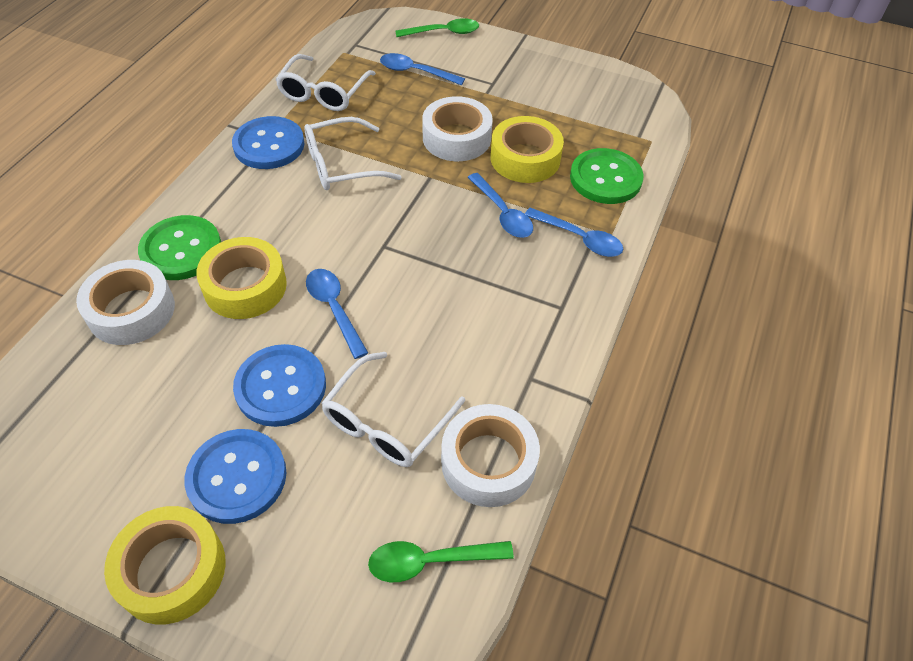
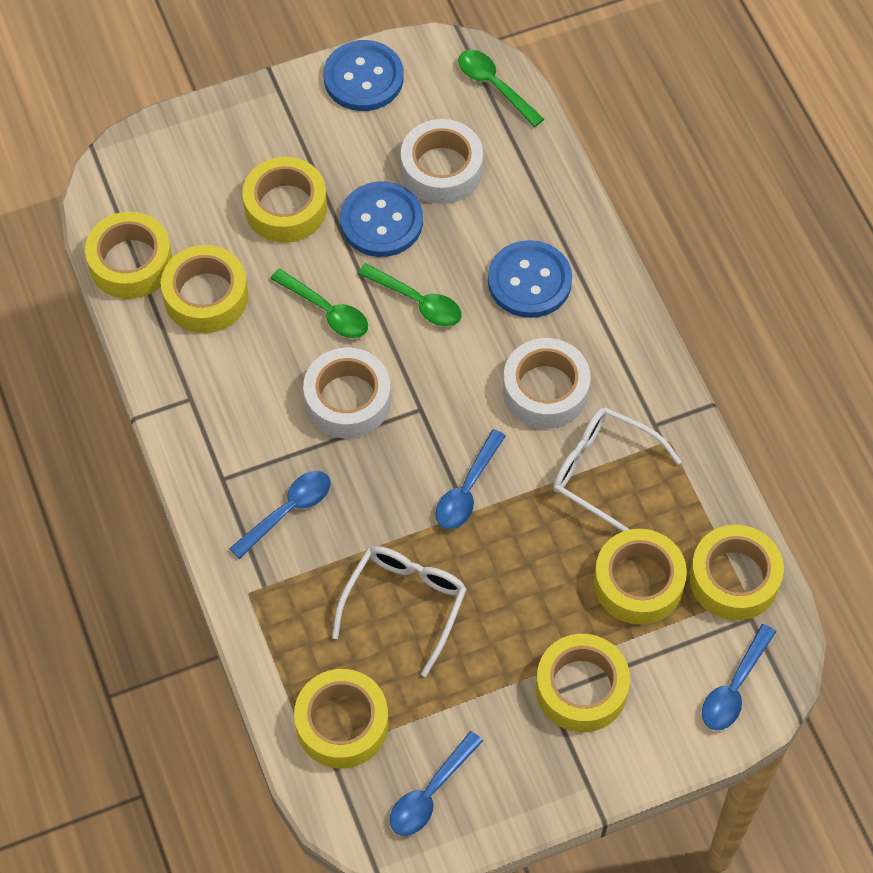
green button: [138,215,221,280] [570,148,644,204] = 2 -> none = 0
green spoon: [368,541,514,582] [395,18,479,37] = 2 -> [270,269,368,338] [358,263,462,326] [458,50,544,127] = 3
white glasses: [275,54,376,111] [304,117,401,190] [321,352,465,467] = 3 -> [332,546,467,677] [553,407,682,532] = 2
yellow tape: [104,506,226,624] [196,237,287,319] [490,116,564,183] = 3 -> [85,212,173,299] [161,245,248,333] [242,157,327,243] [294,669,388,768] [536,634,630,732] [594,529,687,625] [690,525,784,620] = 7

